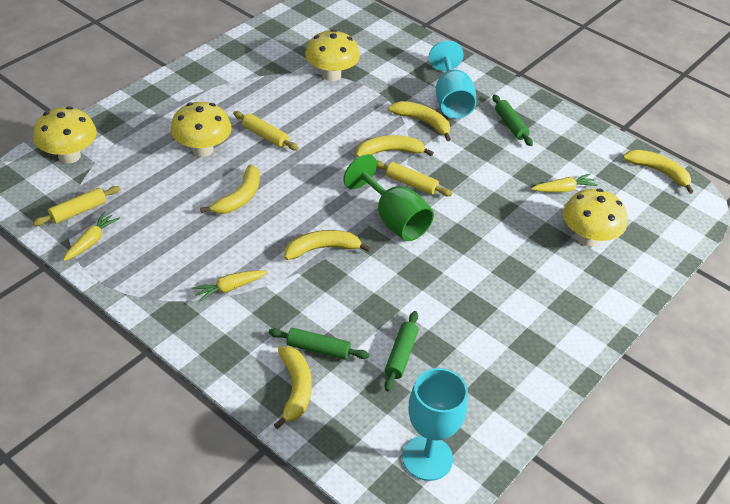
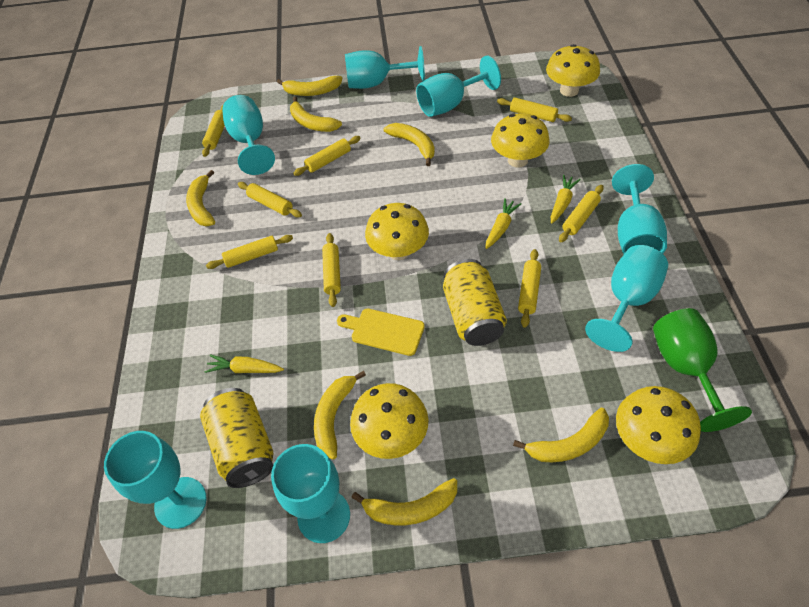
green rolling pin: [269,328,369,360] [384,311,418,391] [493,94,533,146] = 3 -> none = 0
turquoise goblet: [402,368,468,481] [428,41,477,118] = 2 -> [104,431,206,529] [222,95,275,175] [271,444,350,543] [345,46,425,89] [416,55,501,117] [585,245,668,352] [612,164,667,254] = 7
yellow banana: [200,165,260,214] [274,346,312,429] [284,230,371,260] [356,135,434,157] [388,101,451,141] [623,150,693,194] = 6 -> [186,170,215,226] [277,76,342,96] [290,96,342,132] [314,371,366,459] [351,478,457,525] [384,123,435,166] [513,408,609,462] = 7
yellow can: none = 0 -> [200,388,273,488] [443,259,507,346] = 2
yellow cutting board: none = 0 -> [337,308,425,356] = 1
yellow mushroom: [33,106,97,164] [171,102,232,157] [305,29,360,81] [563,189,627,247] = 4 -> [350,383,428,459] [365,203,429,260] [491,113,550,168] [546,44,600,97] [616,386,701,464] = 5
yellow rolling pin: [33,186,120,226] [233,111,299,150] [377,161,452,196] = 3 -> [202,105,225,157] [206,235,293,269] [238,182,302,217] [293,136,361,176] [322,233,341,307] [497,98,572,122] [518,249,541,328] [559,185,604,242] = 8

